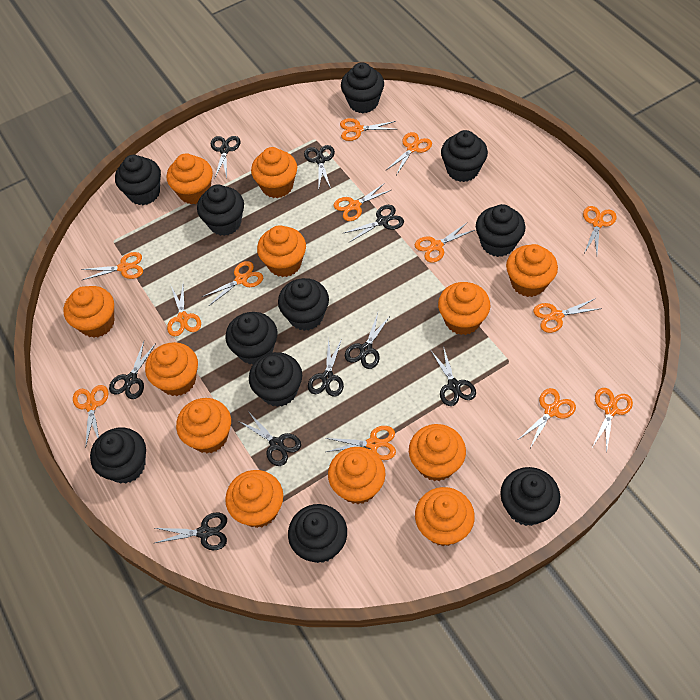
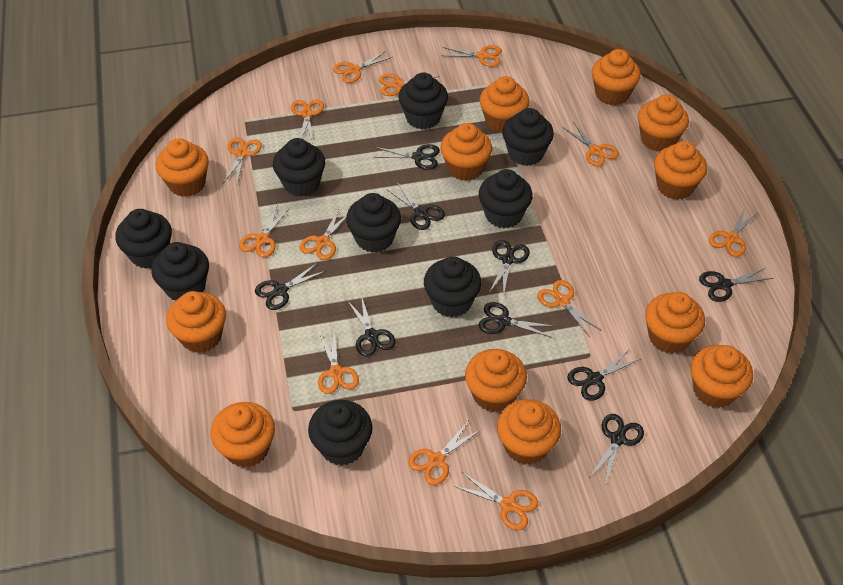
black cupcake: [90,427,146,484] [115,155,161,205] [197,185,244,236] [226,312,277,364] [249,352,302,407] [278,278,329,331] [288,504,347,563] [341,62,384,113] [441,130,488,182] [476,204,525,257] [500,467,560,526] = 11 -> [115,209,172,269] [151,242,209,301] [273,138,325,197] [308,400,372,466] [346,193,401,253] [398,72,448,129] [424,256,481,318] [479,169,533,228] [502,108,554,166] = 9

